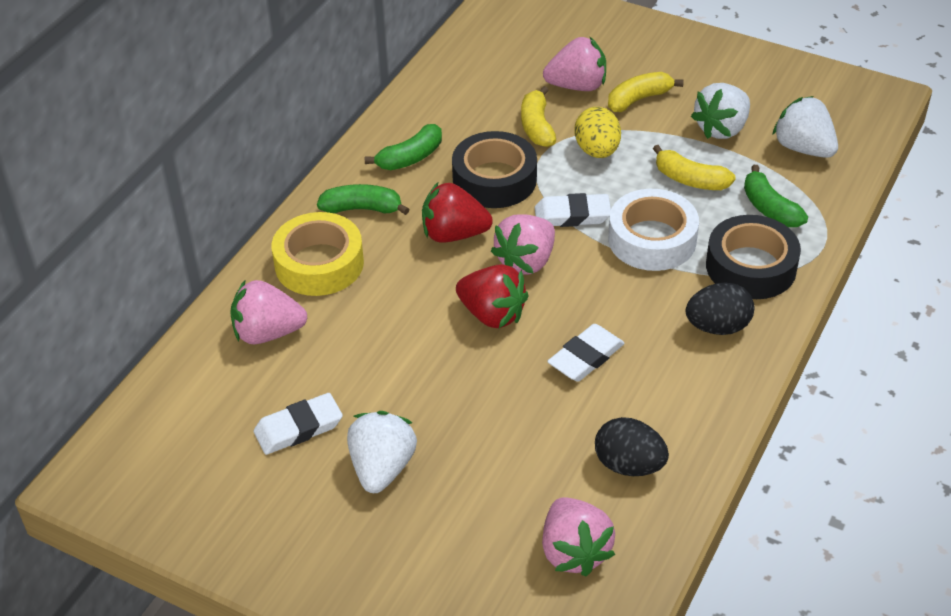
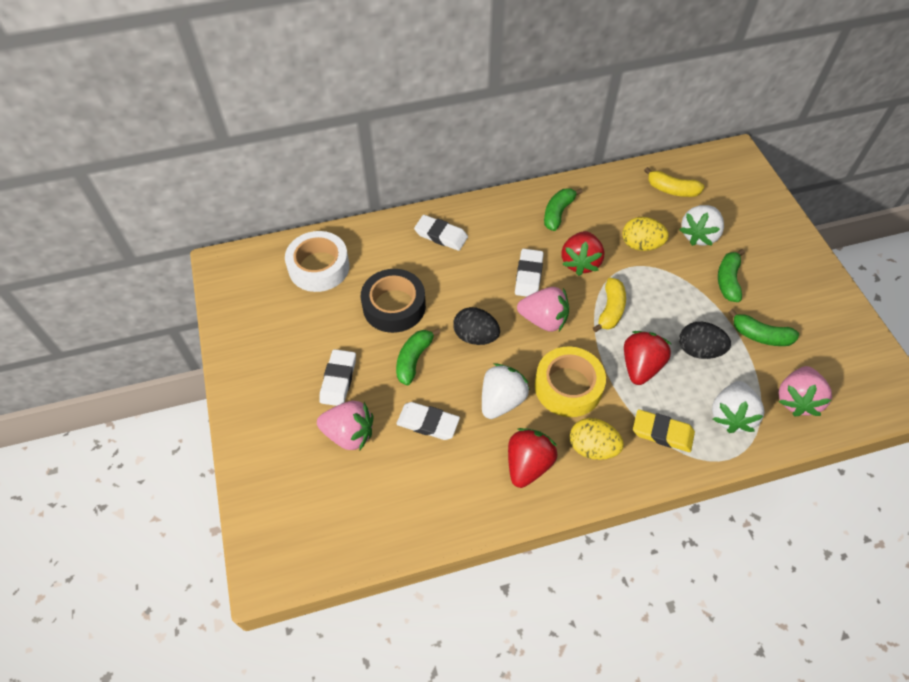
black tape: [452,131,537,208] [706,215,801,299] = 2 -> [361,269,426,333] = 1
green banana: [317,184,409,215] [365,124,442,170] [744,165,808,227] = 3 -> [396,329,440,385] [544,188,583,231] [718,249,745,302] [728,309,799,346] = 4
pink strawberry: [230,280,307,344] [491,214,555,274] [542,497,615,576] [543,36,606,91] = 4 -> [317,401,373,450] [517,287,569,332] [778,366,832,417] = 3
red strawberry: [422,182,493,243] [456,264,529,328] = 2 -> [508,428,557,488] [562,231,604,276] [624,331,671,385] = 3
white eraser: [253,393,343,455] [535,193,611,227] [547,324,625,382] = 3 -> [319,349,356,406] [396,402,460,440] [414,215,468,251] [515,249,544,297] = 4
yellow banana: [521,86,556,147] [608,72,684,112] [653,145,736,190] = 3 -> [593,278,626,332] [644,167,704,197] = 2
yellow egg: [574,107,621,158] = 1 -> [570,418,624,460] [622,217,669,251] = 2
yellow eraser: none = 0 -> [633,409,695,452] = 1

